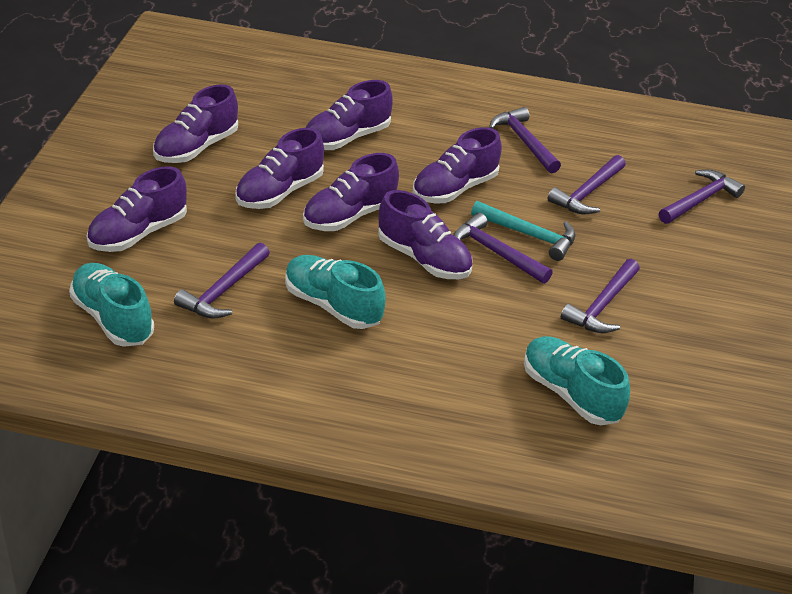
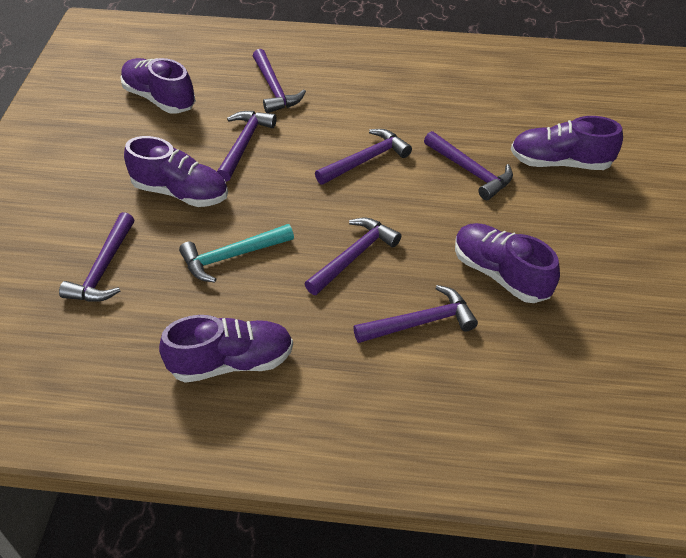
purple hammer: [174,243,270,319] [453,213,553,284] [489,107,561,174] [548,155,626,214] [561,259,640,333] [659,170,745,224] = 6 -> [59,212,135,302] [217,111,277,182] [253,49,306,113] [305,217,401,295] [315,129,412,185] [353,285,478,343] [424,131,513,200] = 7
purple shoe: [87,166,187,252] [153,84,238,163] [235,128,324,209] [303,153,399,231] [306,80,393,150] [378,190,472,279] [413,127,502,203] = 7 -> [120,58,196,114] [124,136,228,207] [159,315,293,383] [455,223,560,303] [511,116,623,170] = 5
turquoise shoe: [69,263,154,347] [285,255,386,329] [524,336,630,425] = 3 -> none = 0

